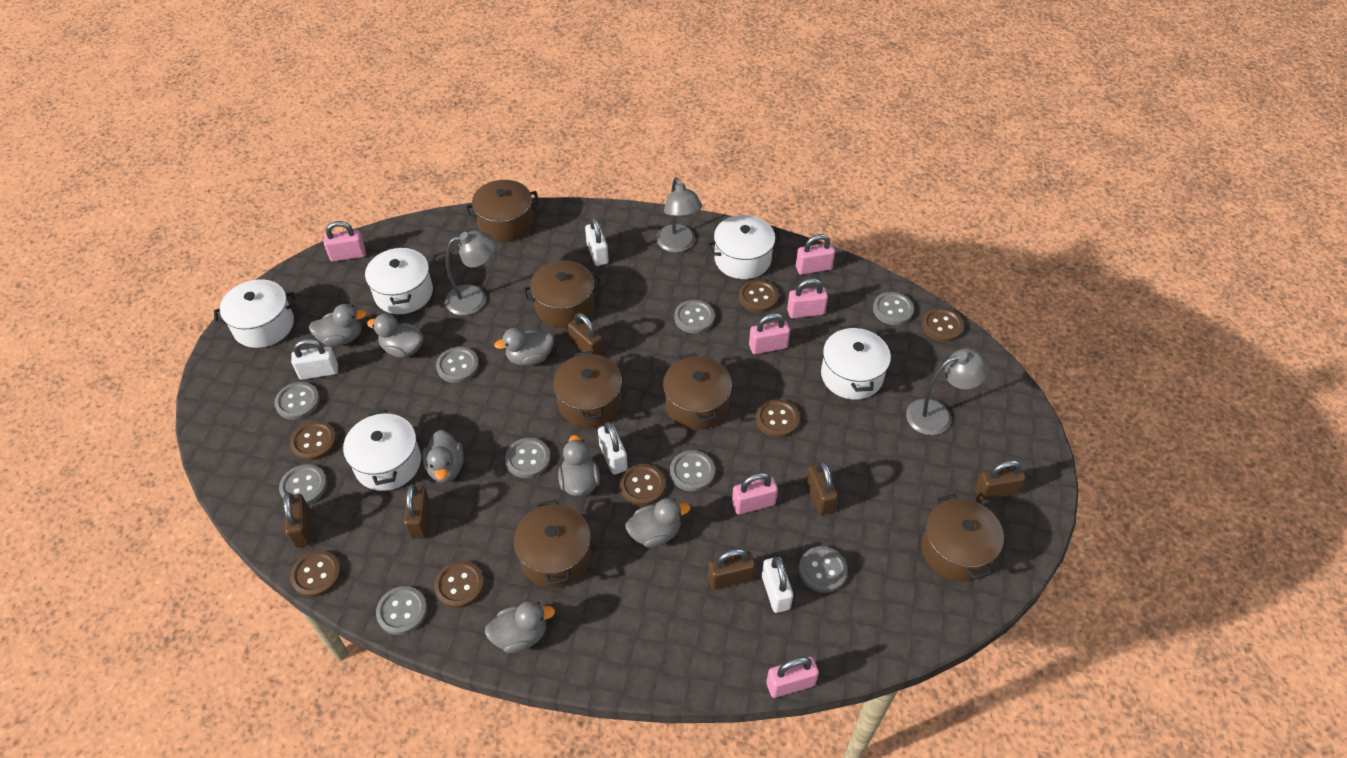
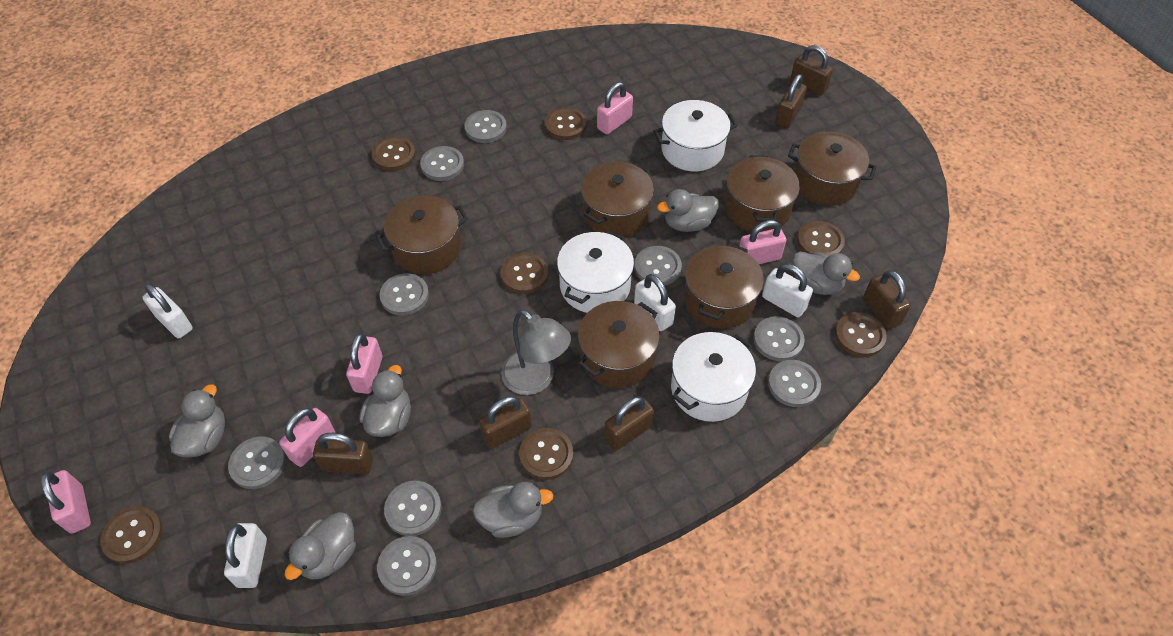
grey duck: [309,304,367,346] [367,314,424,358] [422,430,464,483] [485,601,555,653] [494,328,554,366] [558,435,600,496] [626,498,690,547] = 7 -> [169,384,225,458] [285,512,356,580] [359,365,411,437] [473,482,554,538] [657,189,719,232] [792,251,860,295] = 6
grey lamp: [445,230,496,315] [656,177,702,252] [906,348,990,435] = 3 -> [501,310,571,395] = 1
pink padlock: [324,221,366,262] [732,472,778,514] [749,313,790,354] [766,657,819,698] [787,278,828,318] [796,234,835,275] = 6 -> [40,470,91,533] [279,408,335,467] [346,333,382,394] [597,82,633,135] [739,220,787,264] = 5
white pot: [214,279,296,348] [343,410,421,491] [365,246,433,314] [707,215,782,279] [821,326,891,400] = 5 -> [557,231,634,313] [654,100,738,171] [671,332,756,422] = 3

